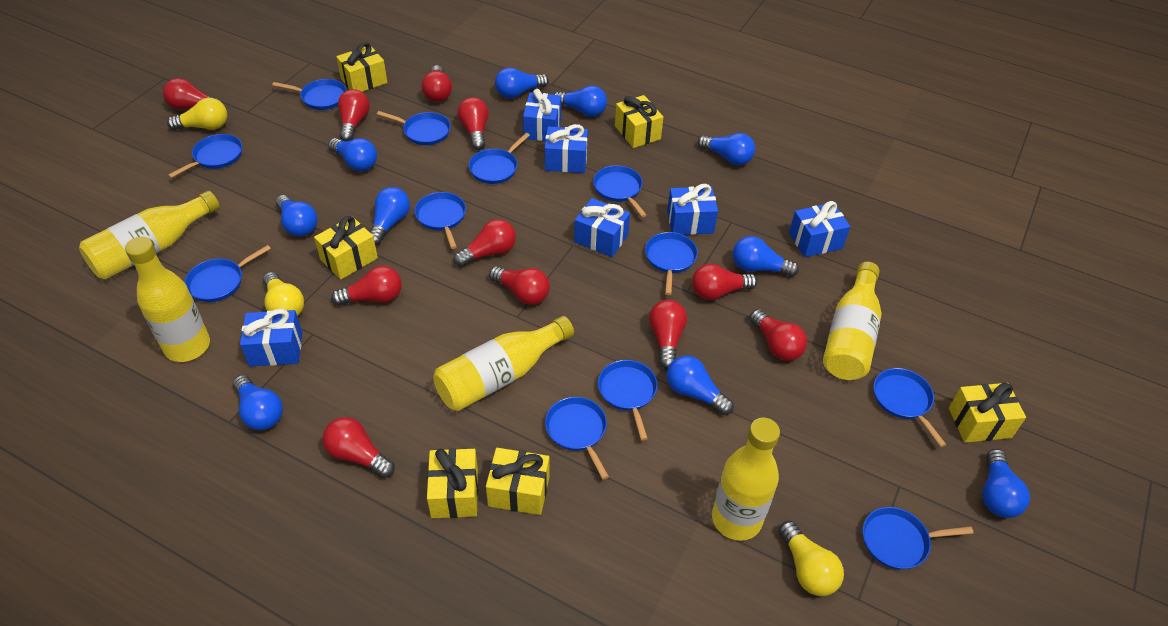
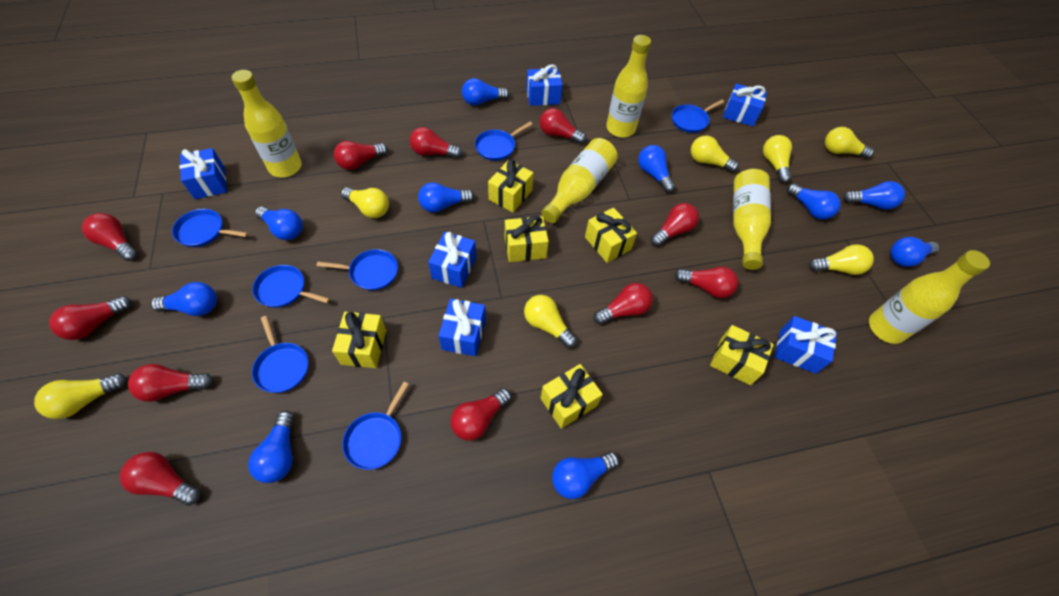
blue pan: [168,134,242,178] [184,245,271,302] [272,79,347,110] [377,111,451,145] [414,192,466,249] [469,133,530,184] [545,397,609,480] [593,165,647,217] [598,360,657,441] [645,232,698,295] [863,507,974,570] [873,368,947,447] = 12 -> [172,209,248,247] [252,265,330,308] [252,316,308,393] [317,249,398,291] [342,382,409,470] [475,122,532,161] [672,100,724,133] = 7
yellow light bulb: [167,98,228,130] [263,272,304,316] [779,521,844,596] = 3 -> [34,373,127,419] [341,187,389,218] [524,295,577,348] [691,136,739,173] [763,135,792,183] [809,244,874,275] [825,127,874,159] = 7

